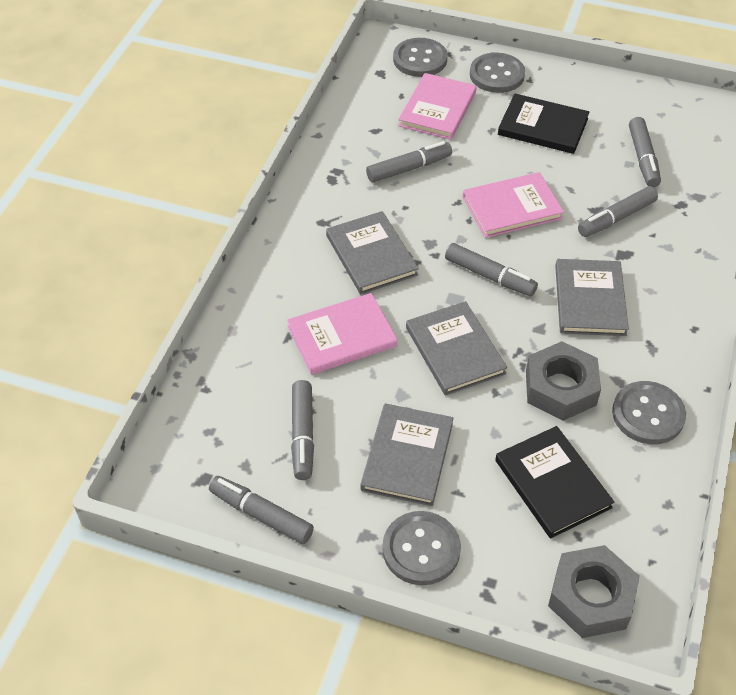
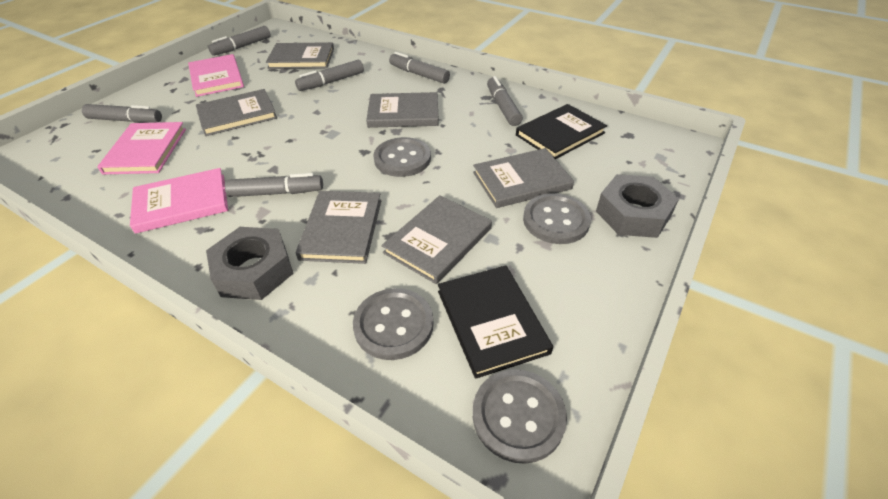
grey book: [326,211,419,294] [361,403,453,506] [406,301,507,396] [555,259,629,336] = 4 -> [196,89,277,136] [266,42,334,69] [296,191,381,264] [366,92,439,128] [382,195,492,284] [473,148,574,208] = 6

